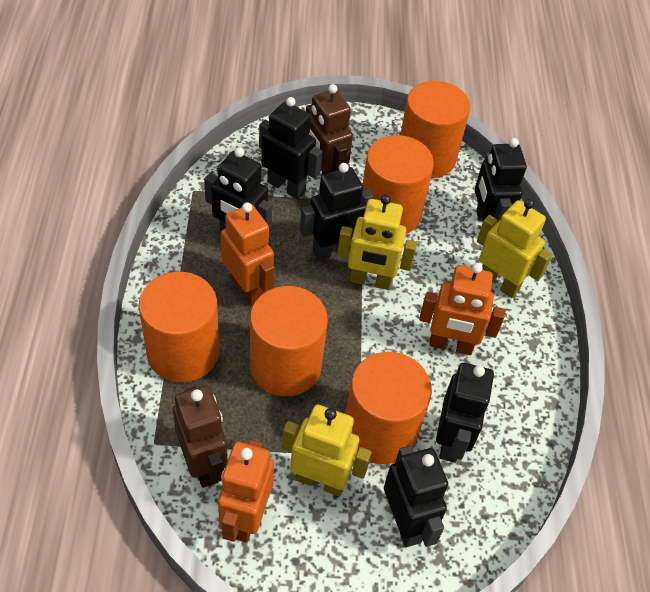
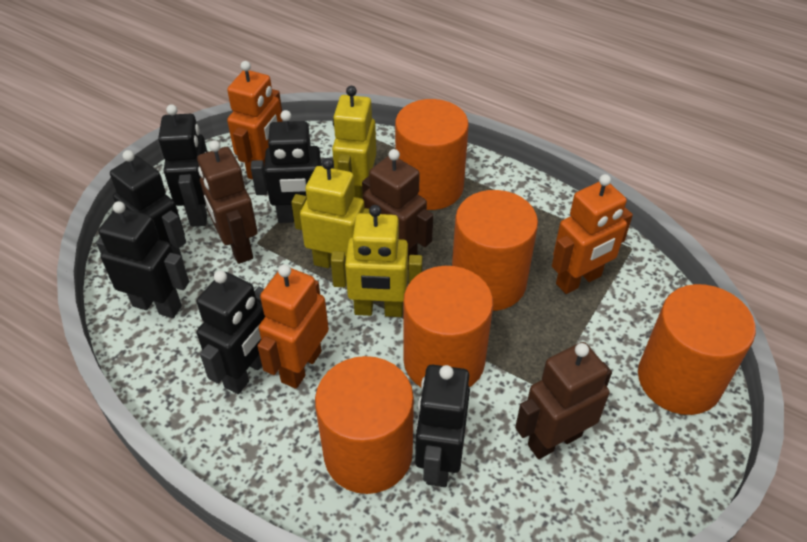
brown robot: [173,385,228,488] [306,84,353,175] = 2 -> [197,140,258,264] [362,149,433,269] [515,342,612,459] = 3

